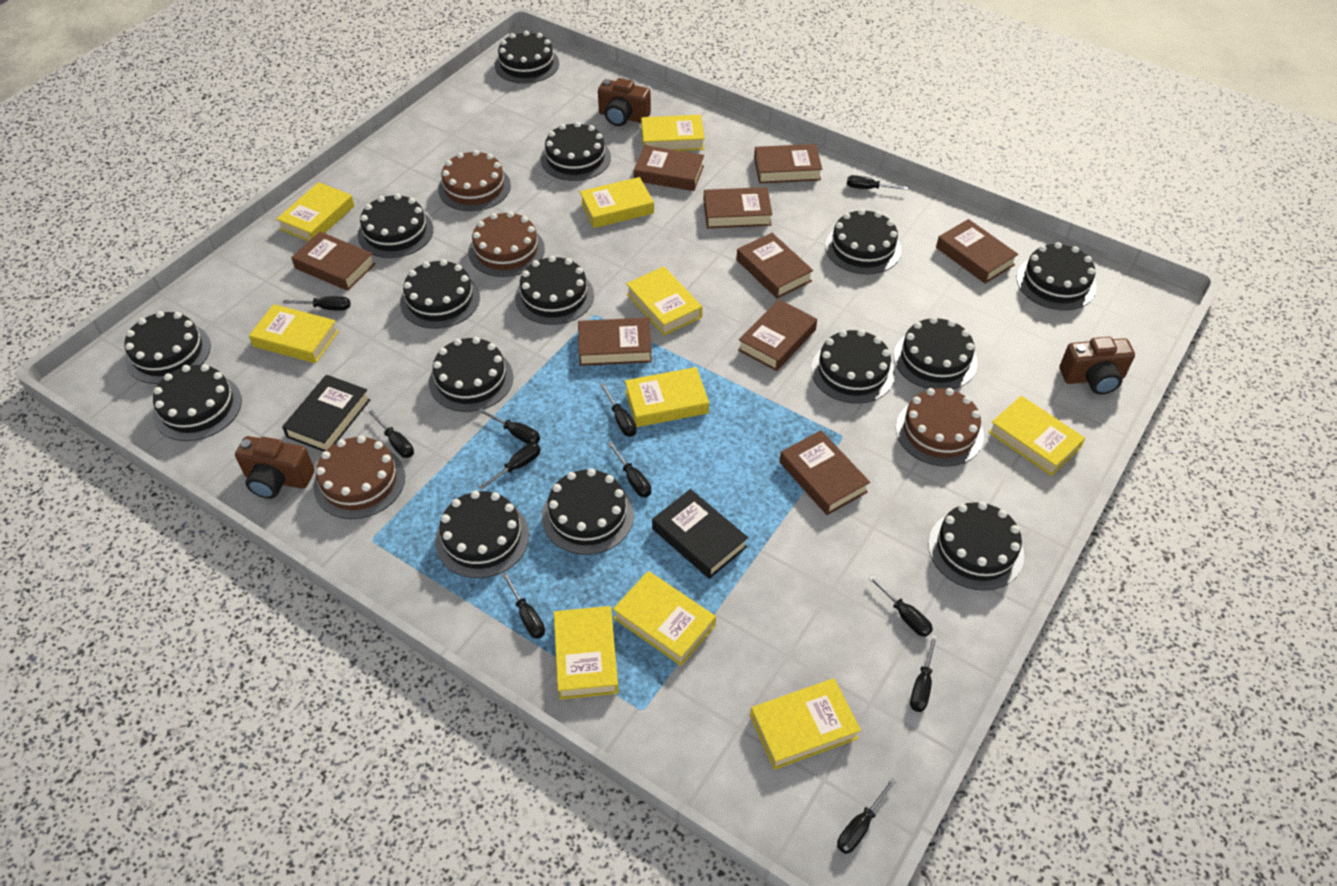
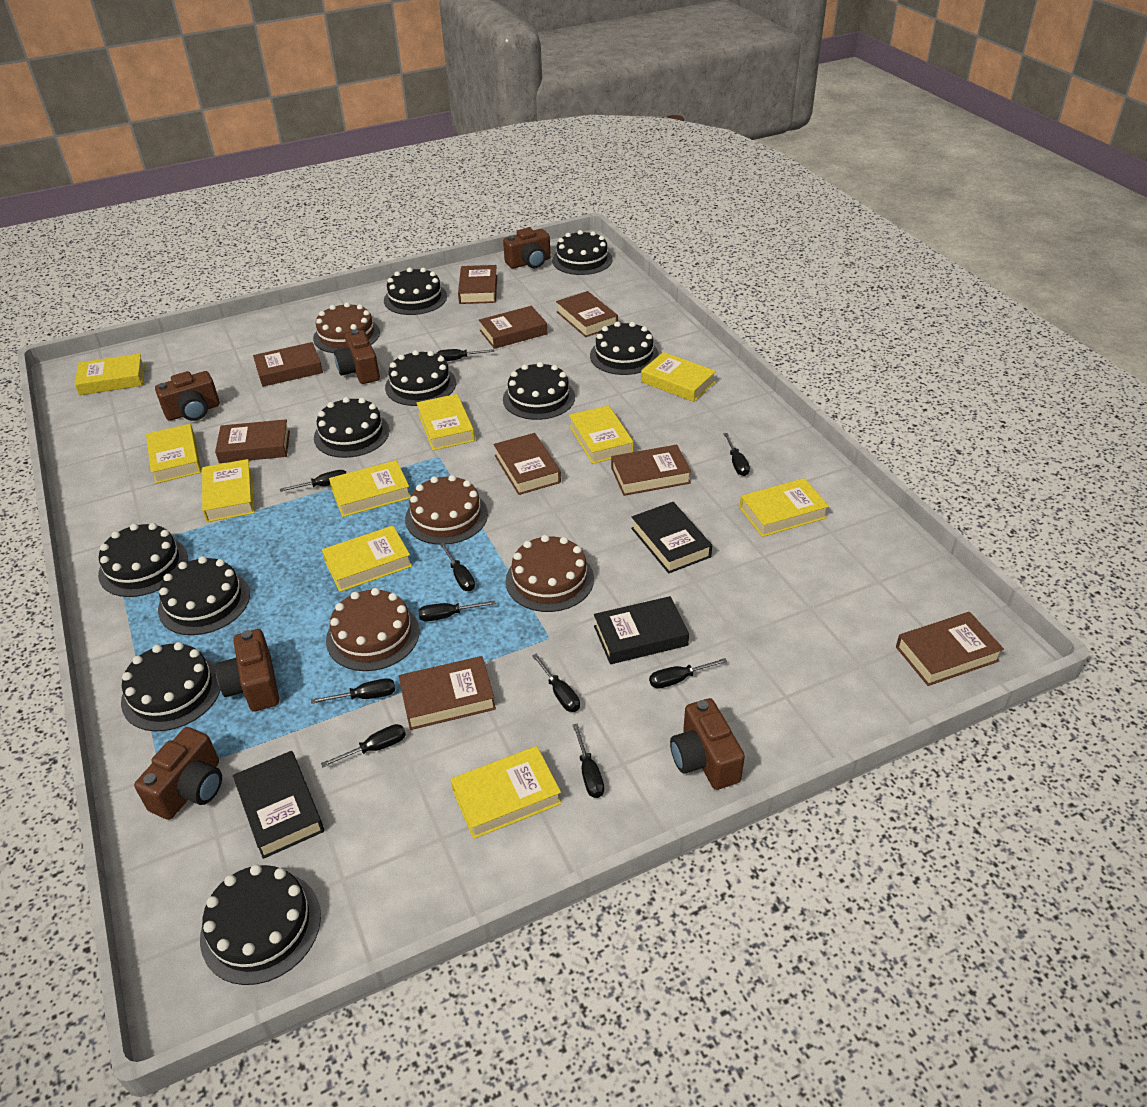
black book: [282,375,370,452] [652,489,748,579] = 2 -> [233,751,324,859] [594,596,689,664] [631,502,712,573] = 3
black cake: [124,311,211,384] [153,364,242,441] [358,193,433,258] [400,259,480,329] [429,337,513,412] [435,491,529,578] [495,31,559,84] [515,256,594,325] [540,122,611,181] [542,468,634,555] [811,329,895,404] [825,209,902,275] [894,317,977,389] [928,502,1024,591] [1017,242,1097,310] = 15 -> [98,523,188,597] [121,642,220,731] [158,556,250,635] [200,864,321,985] [314,397,390,458] [384,267,447,315] [385,350,456,406] [503,362,575,420] [552,230,613,275] [590,321,659,375] = 10
black screwdriver: [283,296,351,311] [368,410,414,458] [478,408,540,444] [478,443,541,490] [502,572,545,639] [600,383,637,437] [608,442,651,497] [837,778,897,854] [847,175,908,190] [868,575,933,637] [910,635,937,712] = 11 -> [280,470,346,492] [311,678,395,704] [321,724,406,768] [418,600,496,621] [436,349,494,361] [440,543,475,591] [532,654,580,712] [573,723,604,798] [649,658,727,689] [724,433,750,476] = 10
brown camera: [235,436,315,499] [598,78,651,126] [1059,337,1135,394] = 3 -> [134,727,222,820] [155,371,220,421] [215,629,279,712] [334,330,380,384] [503,227,551,269] [670,698,745,790] = 6

